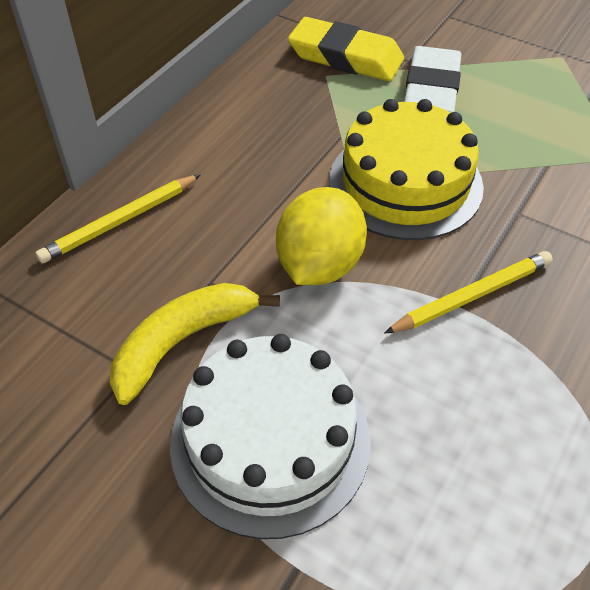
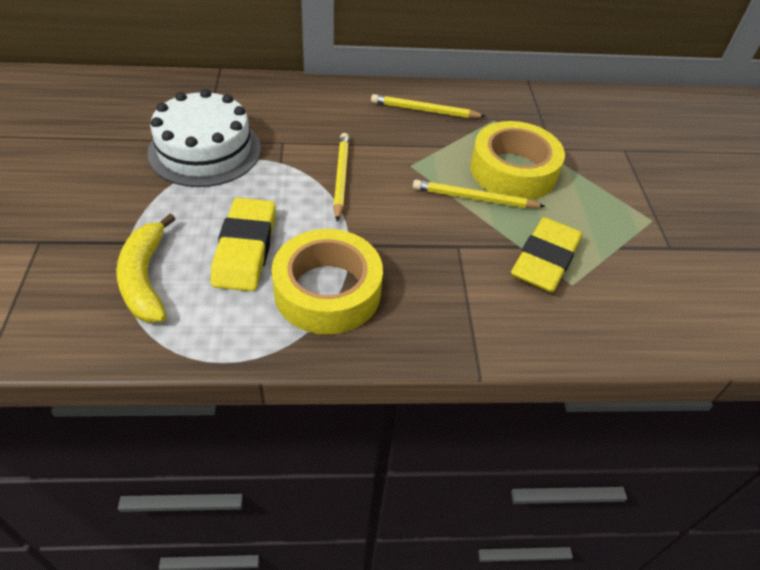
white eraser: [404,46,462,113] = 1 -> none = 0
yellow cake: [329,99,484,240] = 1 -> none = 0
yellow eraser: [288,17,404,81] = 1 -> [211,198,276,291] [511,217,582,293] = 2
yellow lemon: [276,187,367,285] = 1 -> none = 0
yellow pencil: [35,174,201,264] [384,251,553,334] = 2 -> [333,133,349,222] [371,94,486,118] [413,180,546,208] = 3
yellow tape: none = 0 -> [271,229,383,335] [470,121,565,200] = 2

